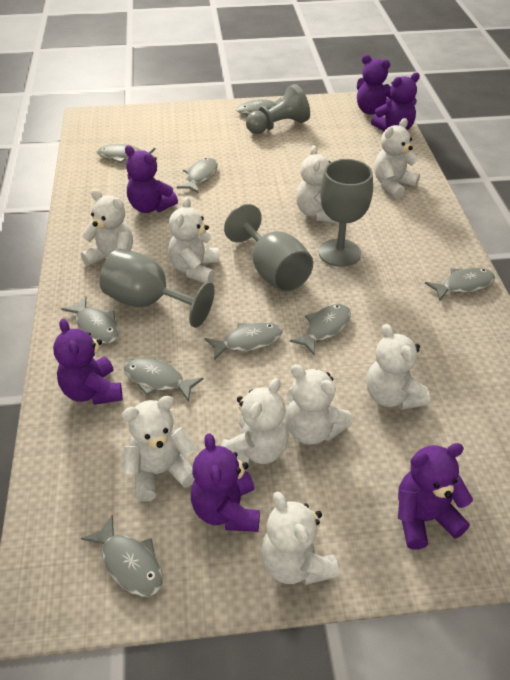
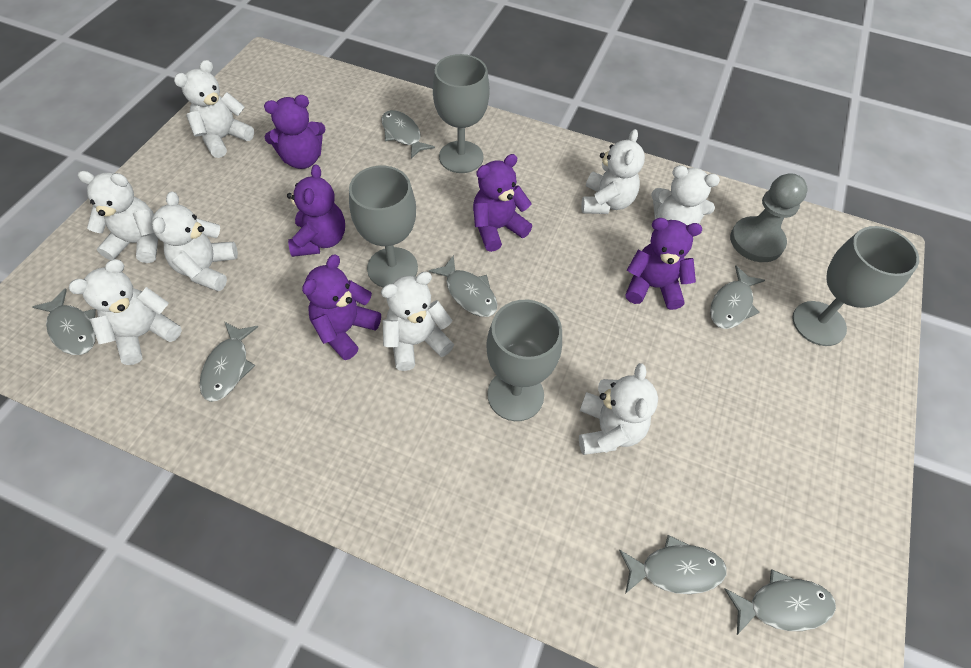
grey fish: [61,296,119,344] [81,515,163,597] [97,144,155,163] [123,358,203,402] [177,158,218,193] [205,322,282,360] [236,97,281,115] [290,304,351,355] [425,268,495,301] = 9 -> [32,288,96,355] [200,322,258,402] [382,110,435,159] [428,255,497,317] [619,535,727,594] [710,265,765,329] [725,569,836,635] = 7
grey goblet: [100,249,214,328] [224,204,313,292] [319,159,373,267] = 3 -> [349,166,418,288] [433,54,490,173] [486,300,562,421] [793,226,919,346] = 4
purple teddy bear: [53,319,123,405] [125,145,178,213] [191,433,260,532] [357,55,394,115] [371,73,420,131] [398,443,473,550] = 6 -> [264,95,326,169] [287,164,345,257] [302,254,381,360] [473,154,532,252] [625,218,702,310] = 5
white teddy bear: [81,189,133,266] [122,396,197,501] [168,197,219,283] [221,378,289,465] [261,492,339,585] [285,364,352,445] [296,145,339,223] [366,324,430,410] [374,118,420,199] = 9 -> [69,259,182,365] [77,171,158,263] [152,192,238,291] [174,60,254,158] [381,272,454,371] [579,363,658,455] [581,129,645,214] [651,165,720,225] = 8

